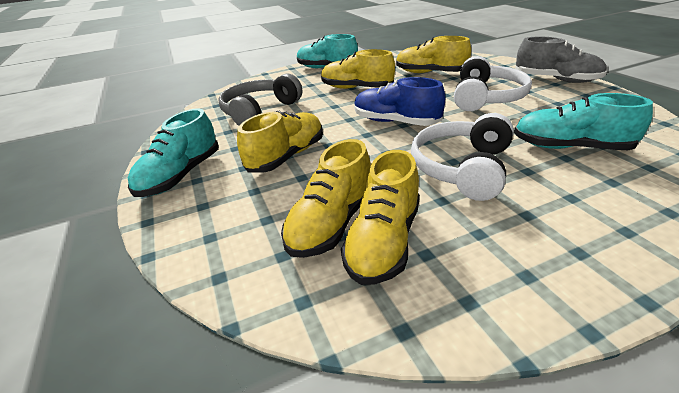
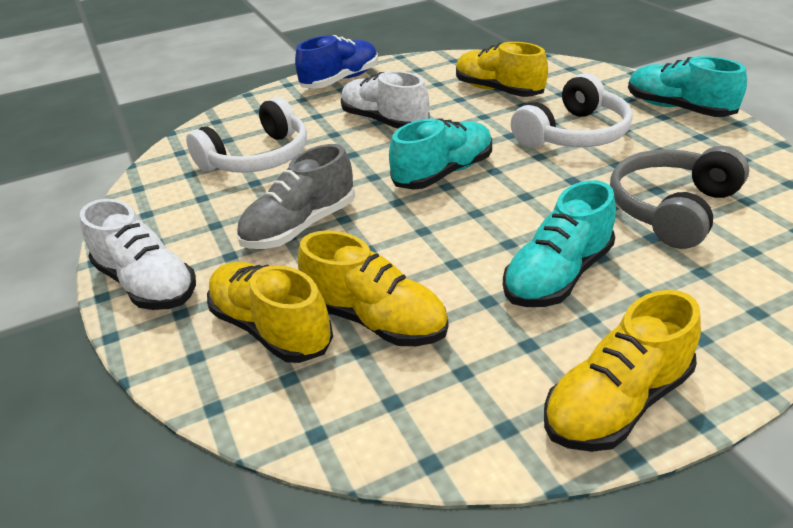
white shoe: none = 0 -> [80,199,196,310] [341,71,430,129] = 2
yellow shoe: [237,111,323,173] [281,139,371,258] [321,49,395,89] [341,150,420,285] [396,36,471,73] = 5 -> [207,262,333,363] [298,230,448,346] [456,42,548,97] [544,290,701,452] = 4

